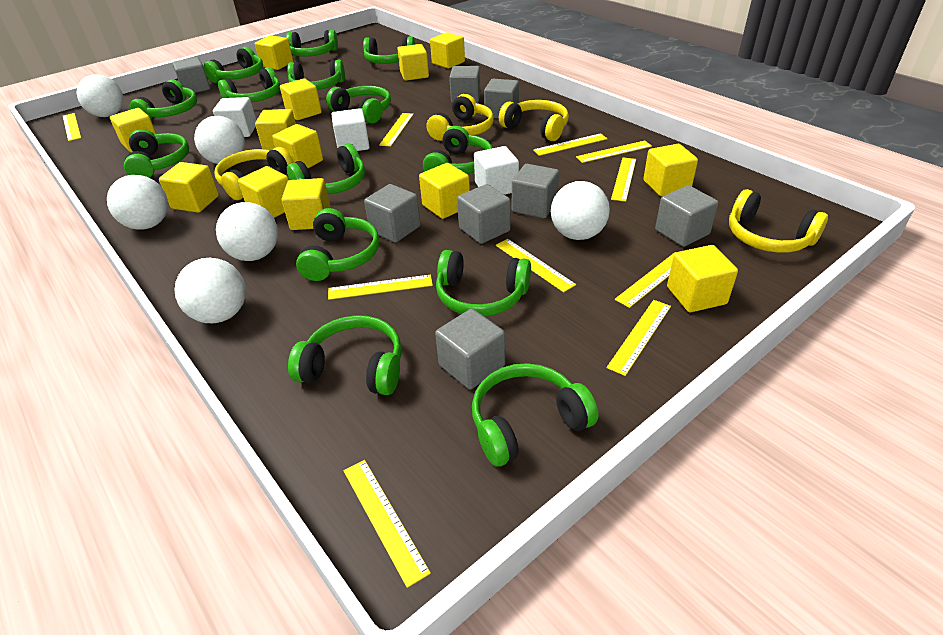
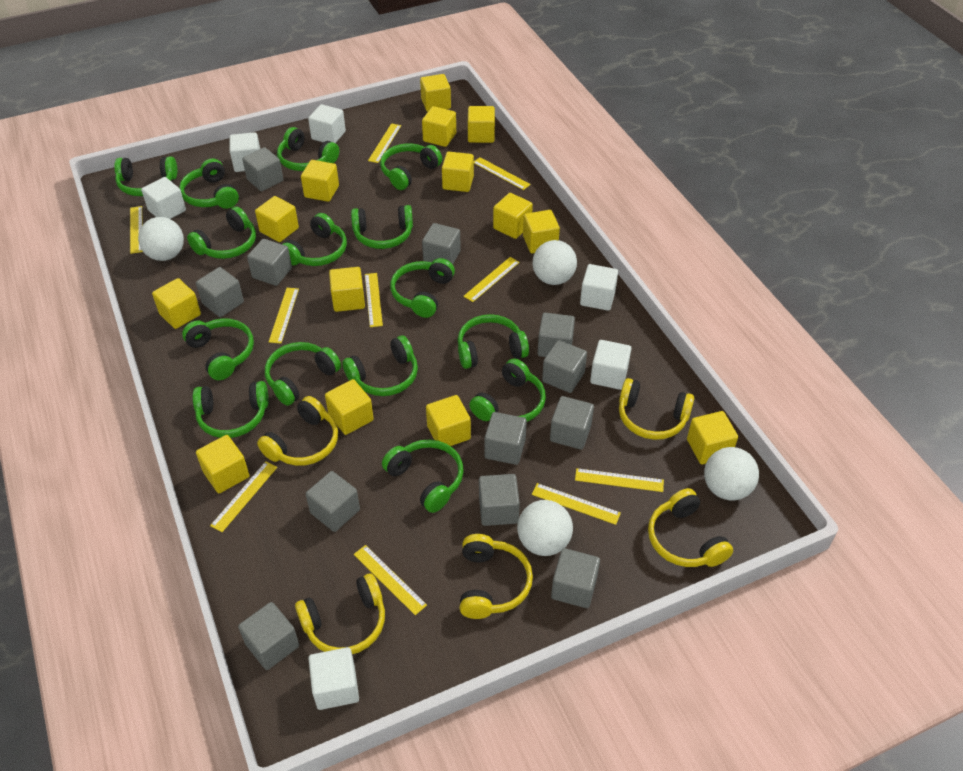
green headphones: [124,129,189,178] [130,79,197,120] [203,47,263,83] [218,67,280,102] [286,30,338,57] [287,60,345,90] [287,144,365,194] [288,315,402,395] [296,208,379,281] [326,86,391,124] [363,36,415,64] [423,126,492,174] [436,250,531,316] [472,363,598,467] = 14 -> [114,156,177,196] [179,159,239,209] [182,318,254,380] [187,206,256,259] [193,381,269,438] [265,342,341,406] [277,127,339,171] [282,213,347,266] [342,335,418,396] [351,205,413,249] [380,143,442,190] [382,439,464,513] [390,258,455,318] [458,314,529,369] [469,359,546,422] = 15
grey cube: [172,57,210,93] [364,184,420,243] [435,309,505,390] [449,66,481,103] [457,184,510,244] [484,79,519,119] [512,164,559,218] [655,185,718,247] = 8 -> [196,267,244,317] [238,602,299,670] [242,147,283,191] [247,239,292,286] [306,471,360,532] [422,223,461,264] [479,474,520,526] [484,412,527,465] [538,313,575,357] [542,340,587,393] [550,396,594,450] [551,548,600,608] = 12
white ball: [76,74,124,117] [107,175,168,230] [174,258,246,323] [194,116,245,164] [216,202,278,261] [551,181,610,240] = 6 -> [138,217,184,261] [517,500,573,556] [533,240,577,285] [704,447,759,500] = 4
white cube: [213,97,256,137] [332,108,370,151] [474,146,519,195] = 3 -> [141,177,186,219] [230,132,260,172] [308,104,346,143] [308,647,359,710] [580,264,618,311] [590,340,631,390] = 6
yellow cube: [110,108,156,153] [159,162,219,213] [238,166,289,218] [255,35,293,70] [255,109,296,150] [272,124,323,168] [280,78,322,120] [282,178,331,230] [397,44,429,81] [419,163,470,219] [430,32,465,69] [643,144,698,196] [667,245,738,312] = 13 -> [152,278,201,329] [196,435,250,493] [255,196,299,242] [301,160,339,202] [325,379,374,435] [329,267,365,312] [420,74,451,112] [422,106,456,147] [426,395,471,446] [442,152,474,192] [468,106,495,143] [493,193,533,239] [523,210,560,254] [687,411,738,465] = 14
yellow headphones: [214,147,294,200] [426,94,494,141] [499,100,569,141] [729,189,828,253] = 4 -> [257,396,338,466] [295,573,385,654] [460,534,533,619] [619,378,694,440] [648,488,733,567] = 5

